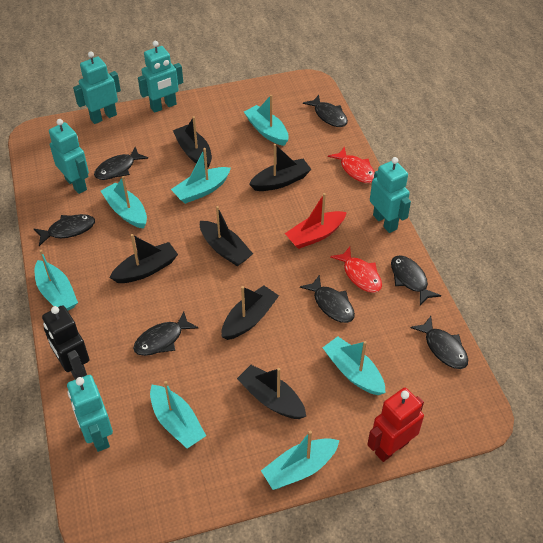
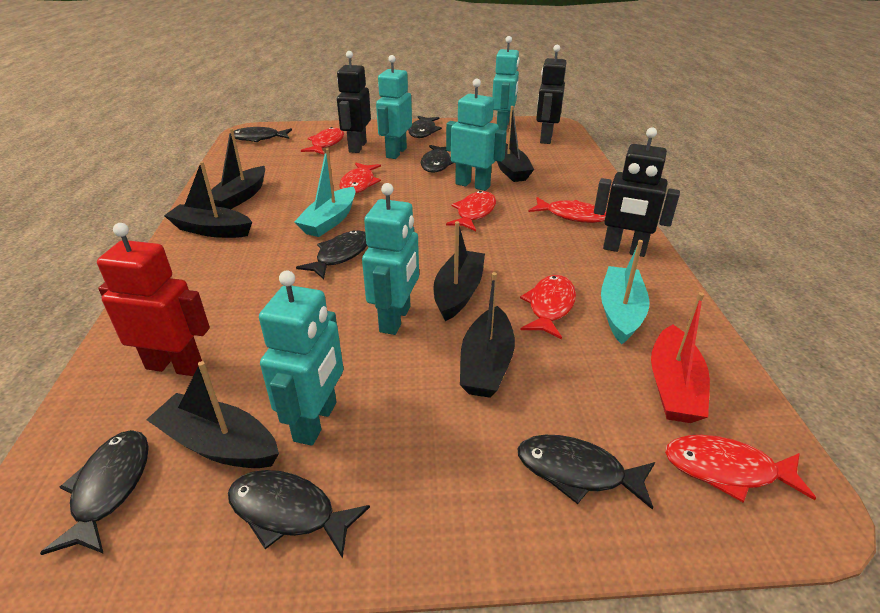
black robot: [42,305,89,380] = 1 -> [337,51,371,153] [536,45,566,144] [594,127,680,257] = 3
red fish: [328,147,375,183] [330,247,382,293] = 2 -> [301,127,344,155] [339,163,381,194] [446,191,496,231] [520,275,576,339] [529,197,606,223] [665,435,816,503] = 6
turquoise boat: [34,250,78,311] [101,176,147,229] [150,381,206,449] [171,148,231,204] [244,95,289,146] [261,431,340,490] [323,336,386,395] = 7 -> [294,148,355,237] [601,240,650,344] = 2

